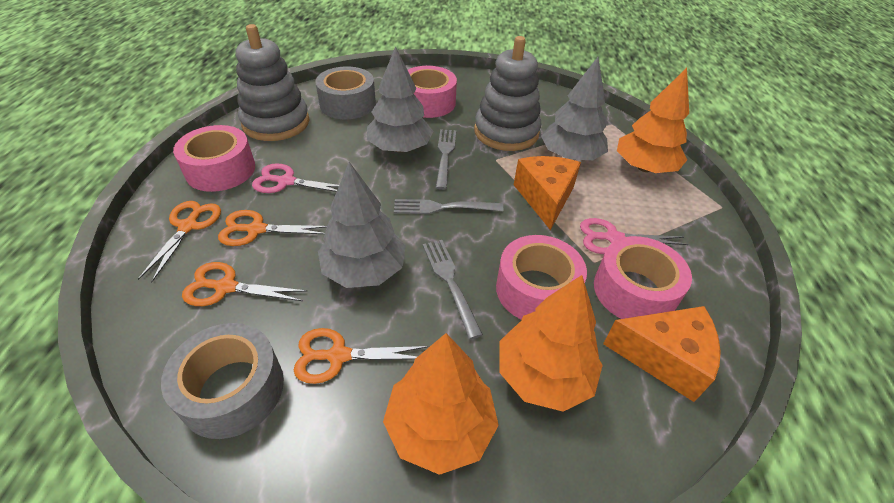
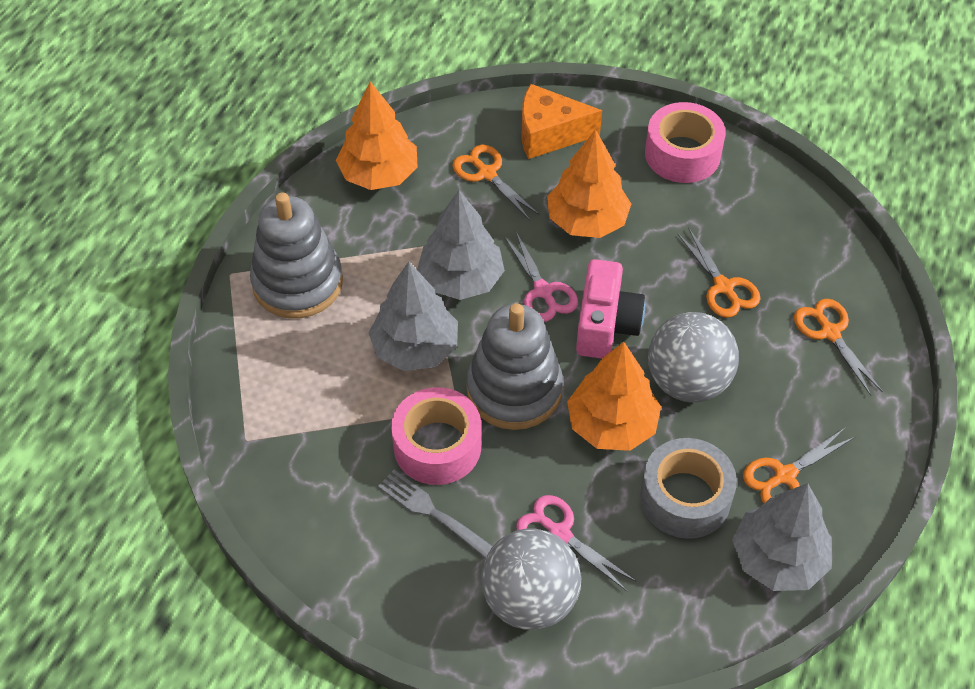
grey ball: none = 0 -> [481,529,581,630] [648,312,739,402] = 2
grey fork: [394,199,503,214] [423,240,483,339] [436,129,456,190] = 3 -> [378,470,493,559] = 1
grey tape: [161,323,284,439] [315,67,376,119] = 2 -> [640,438,737,539] = 1
orange cheese: [514,156,581,230] [603,306,721,402] = 2 -> [521,84,602,159] = 1
pink camera: none = 0 -> [576,259,645,359] = 1
pink tape: [173,125,255,192] [408,66,457,118] [496,235,587,320] [594,236,692,319] = 4 -> [391,387,481,485] [645,102,726,183] = 2

